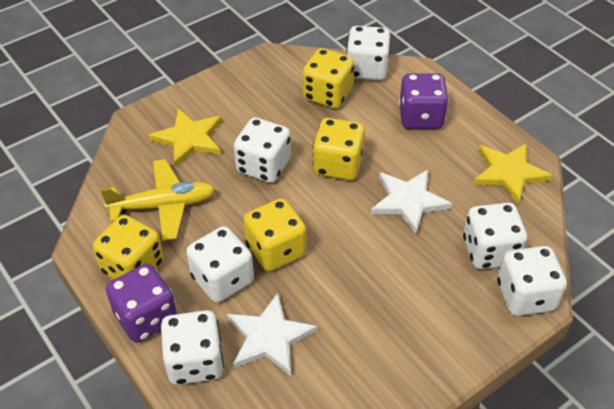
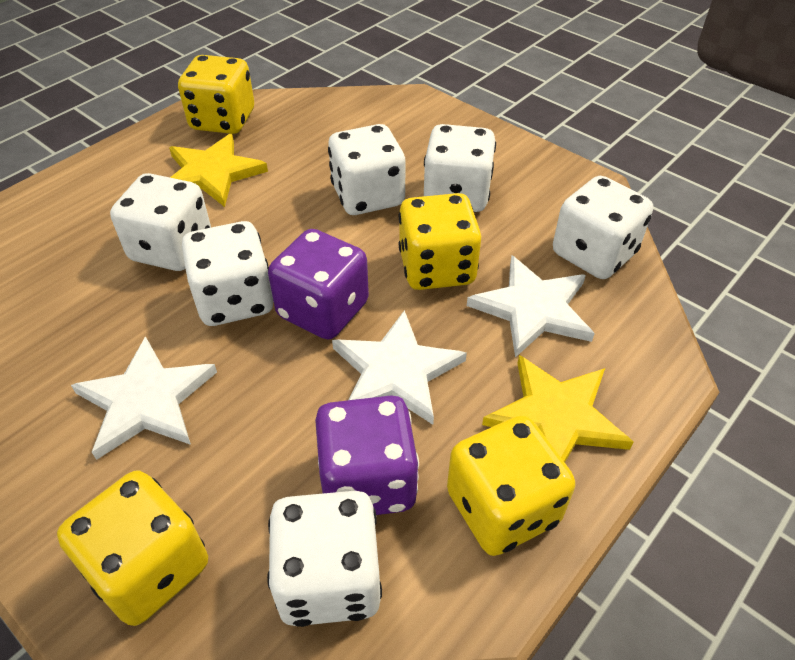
white star: [227,293,317,376] [371,170,452,234] = 2 -> [71,336,217,460] [332,310,467,425] [467,256,595,357] = 3
yellow plane: [100,159,215,241] = 1 -> none = 0

